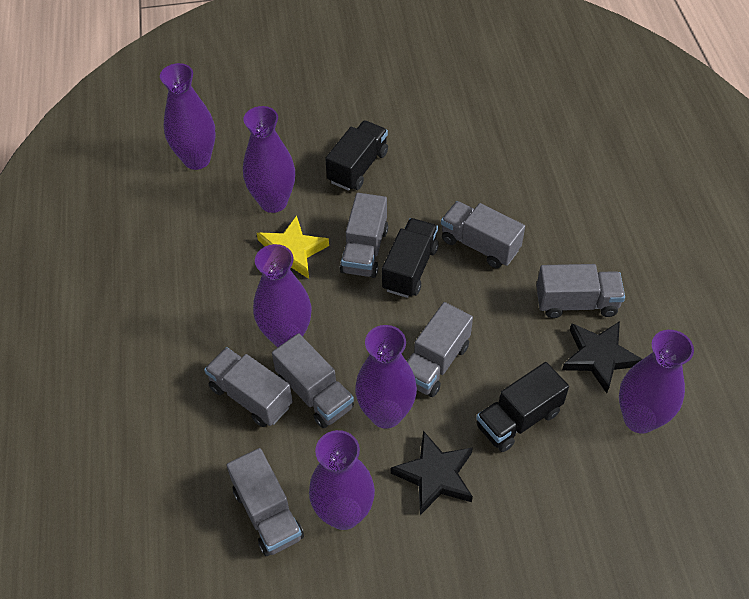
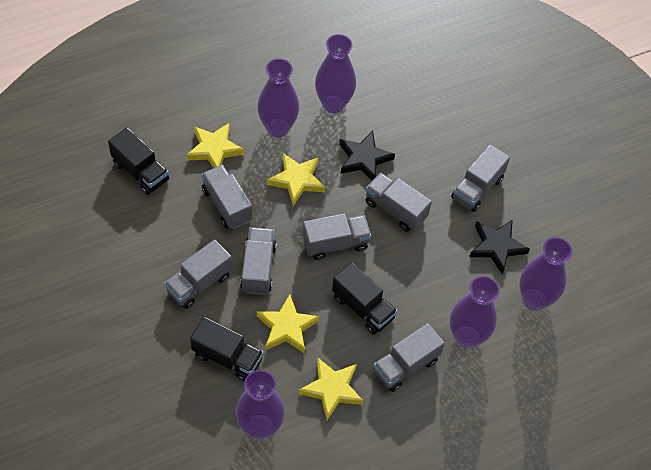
purple vase: [160,63,215,170] [243,106,295,213] [253,244,311,347] [309,430,375,530] [355,325,417,429] [619,330,694,434] = 6 -> [236,370,285,440] [258,58,299,137] [315,34,356,113] [450,276,500,349] [519,237,572,311] = 5
yellow star: [257,215,329,279] = 1 -> [186,123,244,168] [257,294,320,354] [267,153,325,206] [299,357,363,420] = 4

